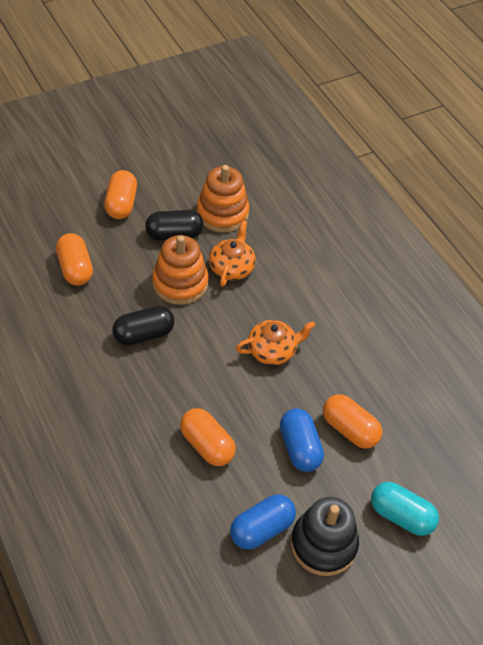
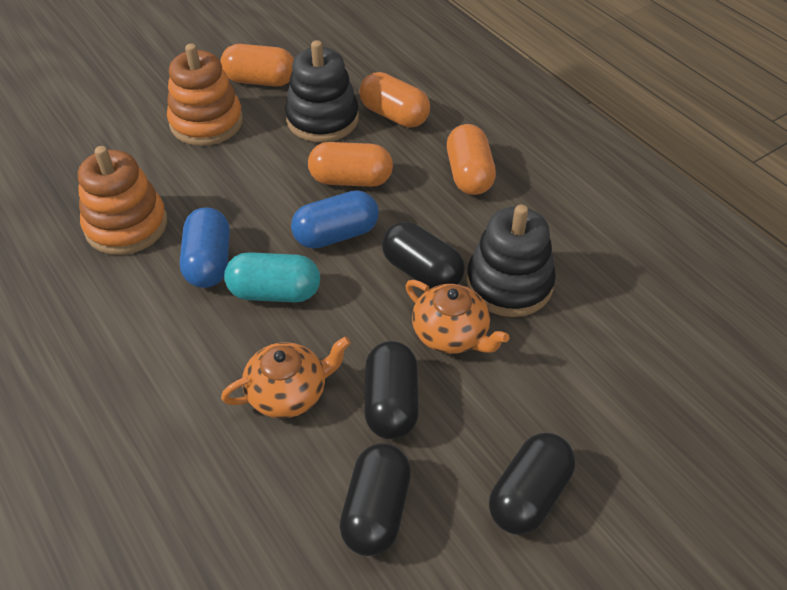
black capsule: [112,306,175,346] [145,210,204,241] = 2 -> [340,443,411,556] [364,341,419,439] [382,222,465,289] [489,433,575,535] = 4
black stacking toy: [291,497,359,576] = 1 -> [285,40,359,142] [466,205,556,317] = 2

